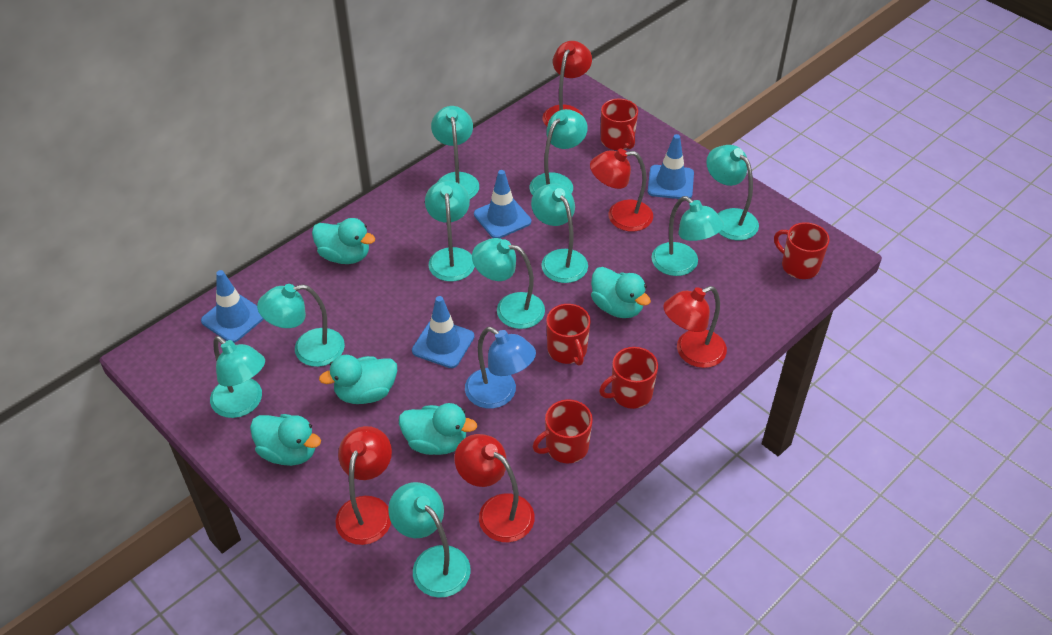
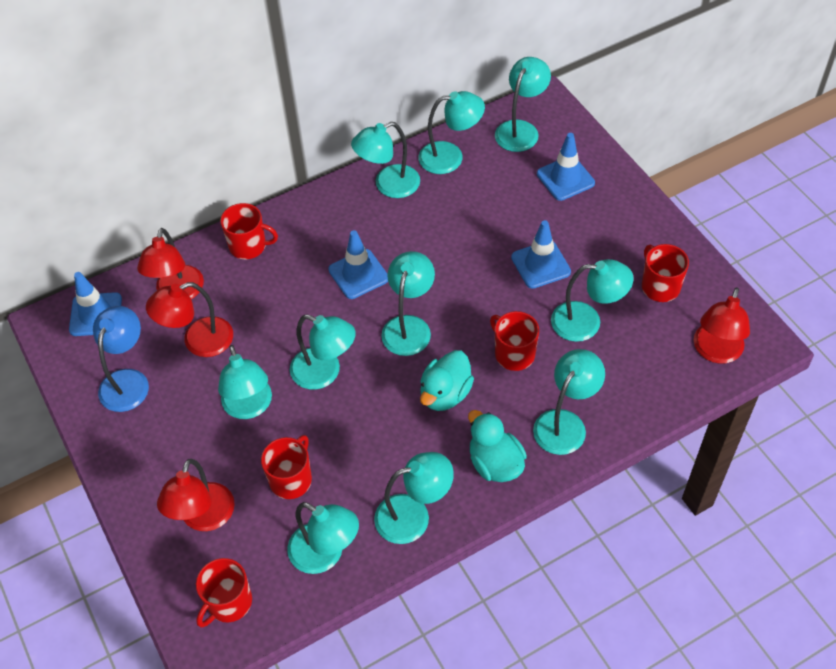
red lamp: [335,426,392,545] [454,434,535,542] [542,41,592,126] [590,149,653,232] [663,286,727,368] = 5 -> [137,228,204,299] [146,282,233,357] [157,459,235,531] [694,287,750,364] = 4
turquoise duck: [250,414,321,466] [312,218,375,264] [319,355,397,404] [399,403,477,455] [591,267,651,318] = 5 -> [420,350,474,411] [468,410,527,482] = 2

